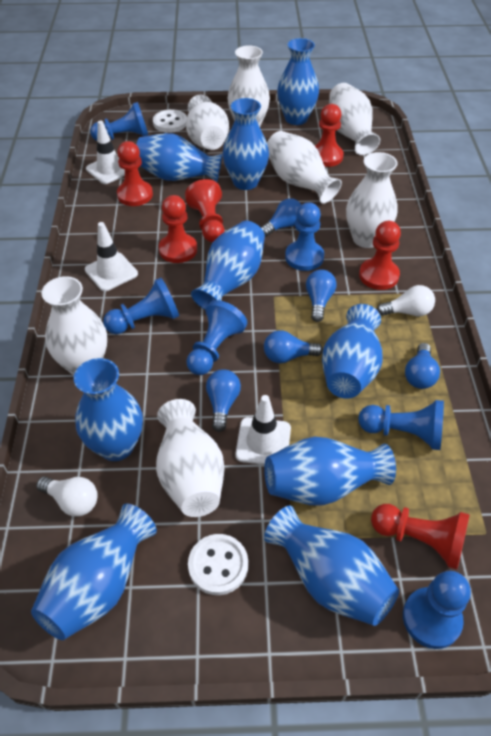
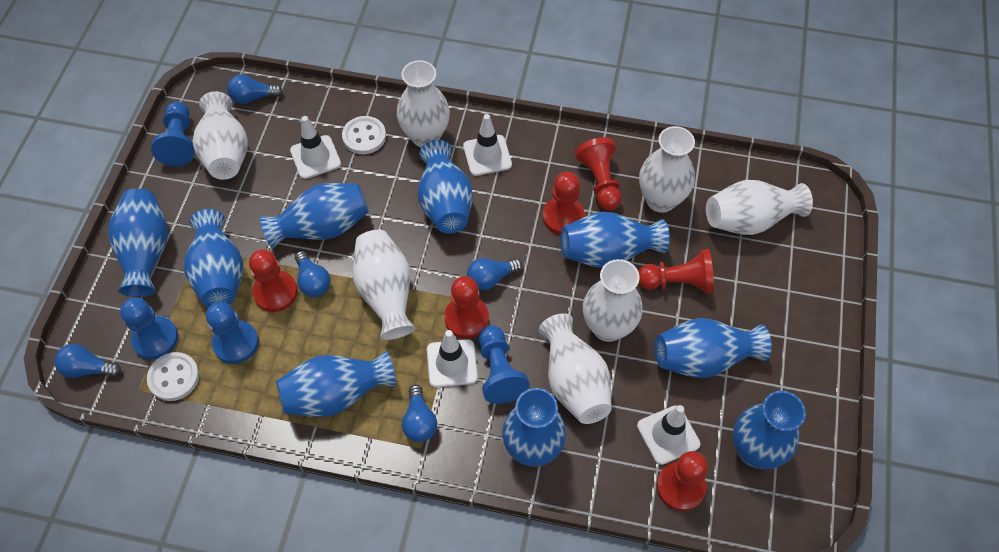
blue pawn: [90,102,148,141] [103,278,179,334] [186,300,247,375] [285,202,324,271] [358,400,444,450] [403,571,471,649] = 6 -> [120,297,178,360] [151,102,195,166] [206,302,259,364] [478,325,530,404] = 4
white light bulb: [36,476,97,517] [377,285,435,316] = 2 -> none = 0
white traffic cone: [85,222,138,291] [86,120,125,184] [235,395,291,465] = 3 -> [290,116,341,179] [427,330,478,388] [463,114,512,176] [637,405,700,465] = 4

